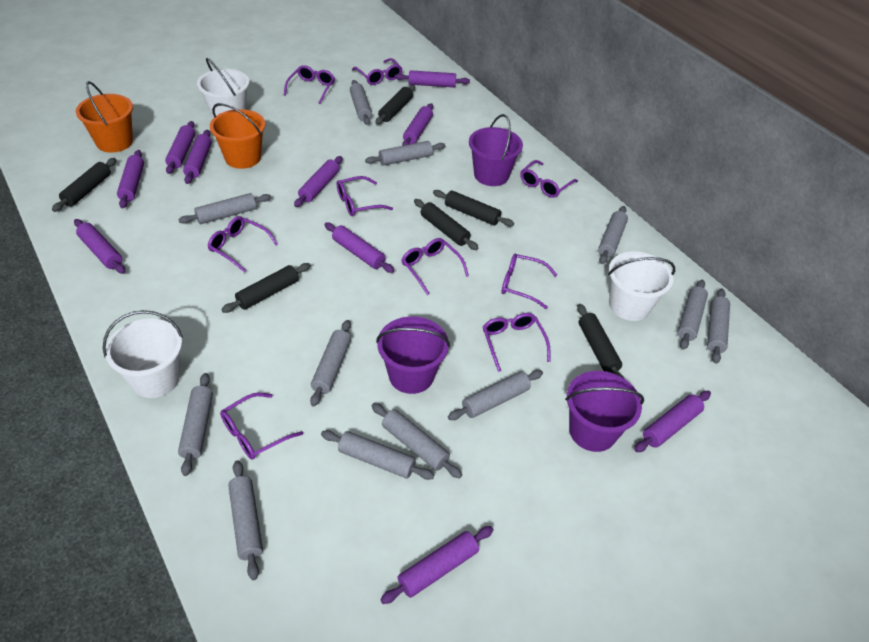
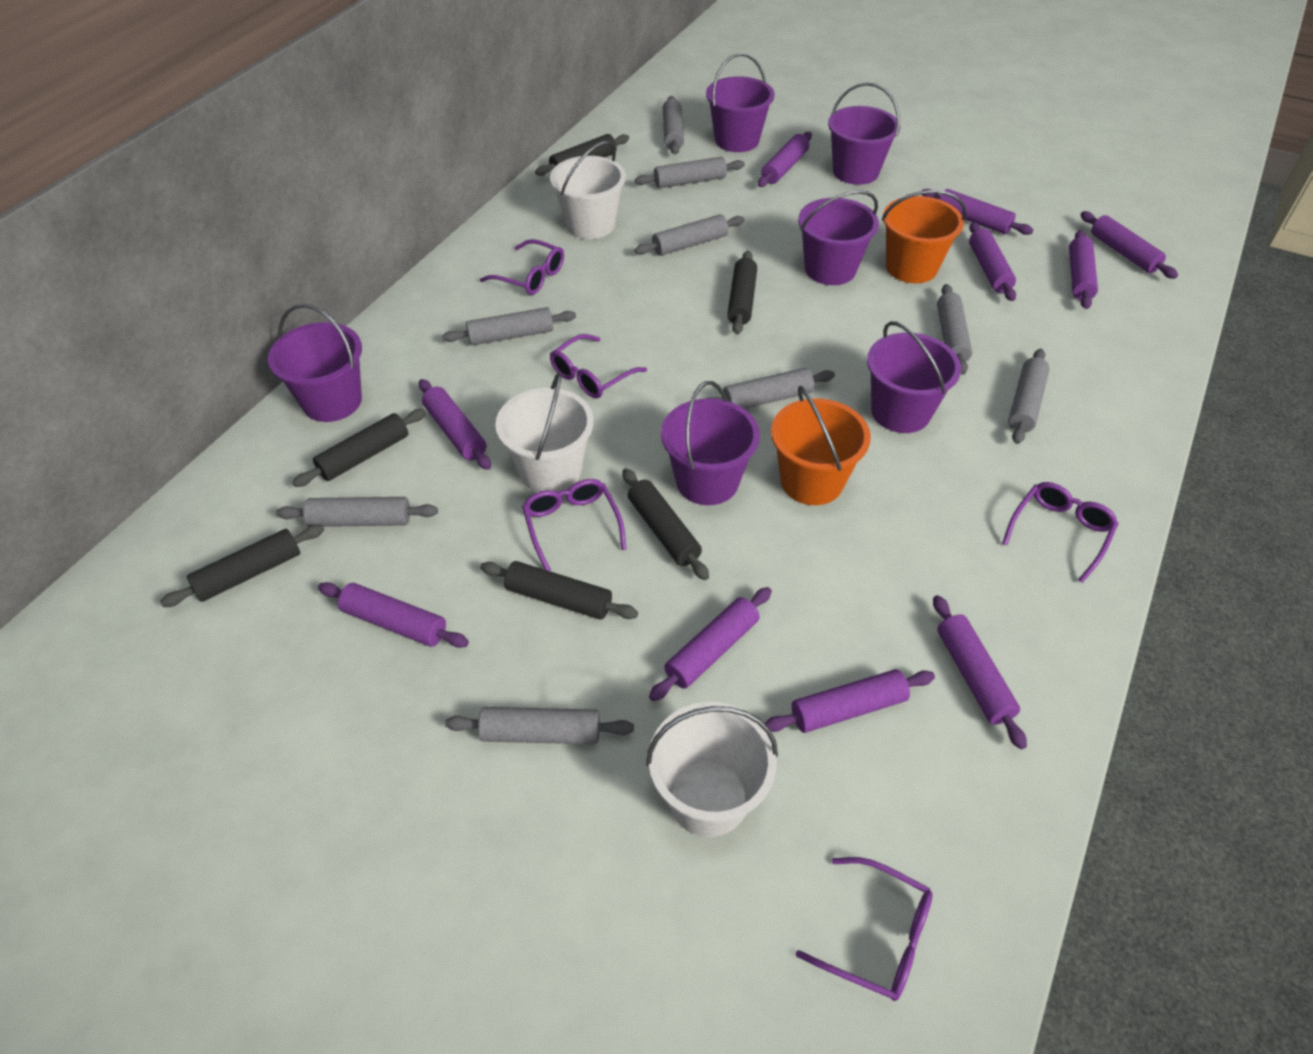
grey rolling pin: [178,193,271,224] [178,373,213,476] [228,460,263,580] [310,320,351,406] [321,430,434,480] [350,80,372,125] [365,141,445,166] [372,403,462,479] [448,370,543,420] [598,206,628,264] [678,280,708,350] [707,289,730,364] = 12 -> [276,497,438,527] [442,307,576,345] [445,707,634,744] [635,157,745,188] [635,214,744,256] [663,96,684,154] [710,368,835,409] [937,284,972,375] [1008,348,1050,444] = 9
purple bucket: [376,316,450,394] [469,114,523,186] [565,371,644,452] = 3 -> [268,304,362,422] [661,381,760,505] [706,53,775,152] [798,190,879,285] [828,83,900,185] [867,321,961,433] = 6
purple glasses: [208,216,278,272] [220,393,303,460] [284,65,335,104] [337,176,393,216] [352,58,402,85] [401,238,469,295] [483,313,551,372] [502,254,557,309] [520,160,578,198] = 9 -> [480,239,564,295] [522,479,627,571] [550,334,647,399] [796,857,933,1001] [1002,482,1118,583] = 5

